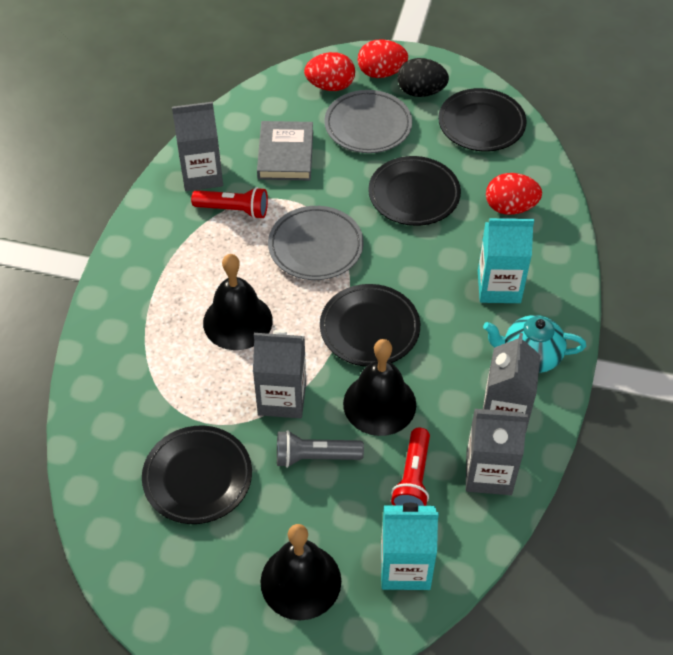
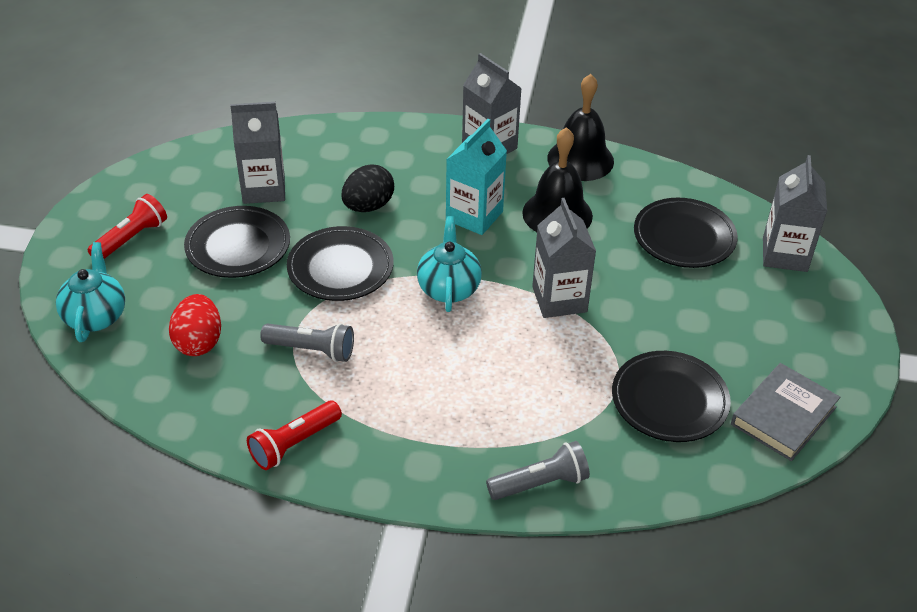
black bell: [203,254,273,350] [260,524,341,620] [343,339,416,436] = 3 -> [522,127,593,232] [547,74,614,181] = 2
grey flashlight: [277,430,364,468] = 1 -> [260,323,354,362] [486,441,590,500] = 2
grey plate: [268,206,364,280] [324,90,412,153] = 2 -> none = 0
red egg: [304,52,355,91] [358,39,408,78] [486,173,542,215] = 3 -> [169,294,221,356] = 1
turquoise carton: [381,503,439,590] [478,217,534,303] = 2 -> [446,119,507,235] = 1
turquoise teapot: [483,315,586,373] = 1 -> [56,242,125,342] [417,216,482,312] = 2

